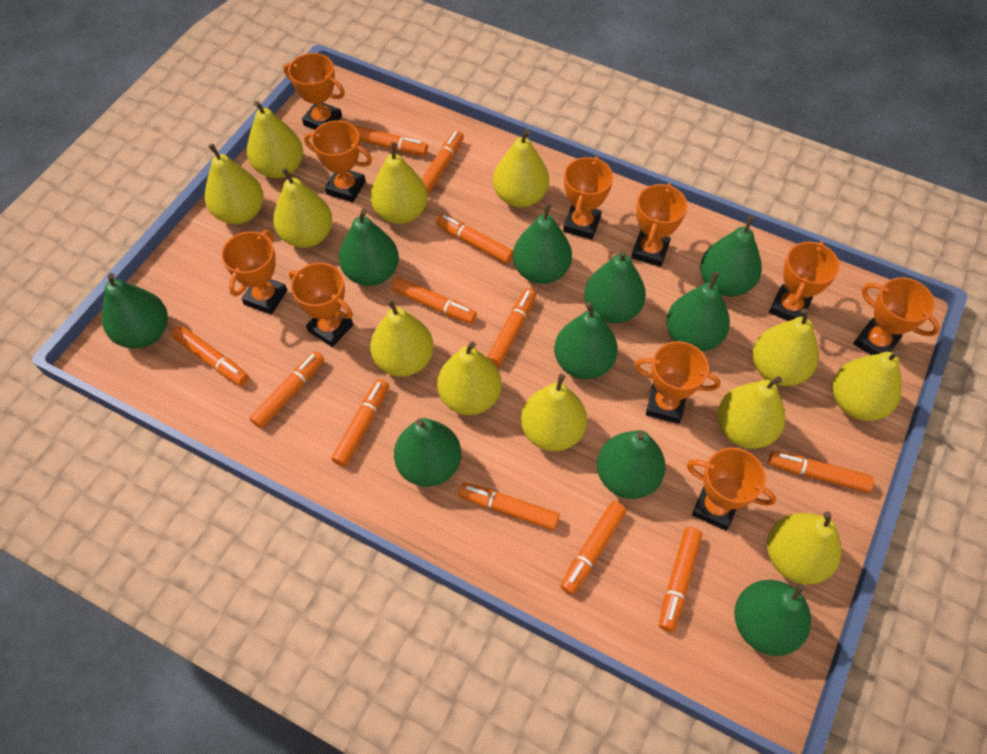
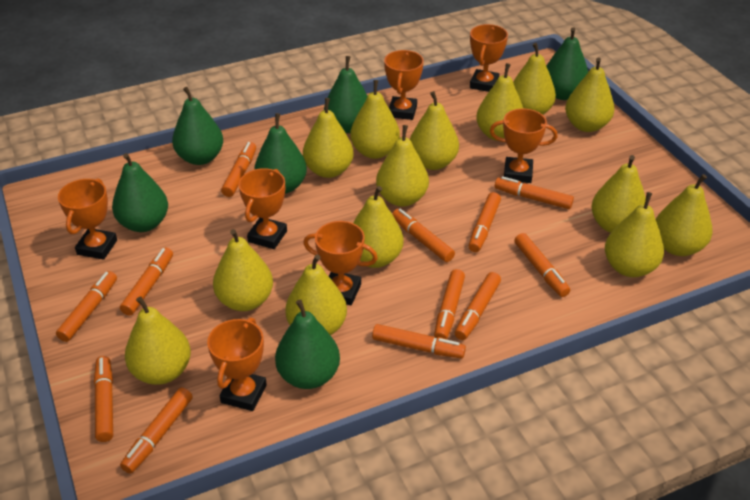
green pear: [102,273,168,349] [339,209,399,286] [394,418,461,487] [513,203,572,284] [554,302,618,379] [584,250,646,324] [597,430,666,499] [666,272,730,352] [700,216,762,296] [734,580,811,656] = 10 -> [112,153,168,232] [172,87,223,165] [255,113,307,194] [275,299,340,389] [324,56,367,133] [547,27,588,100] = 6
orange trophy: [221,230,287,315] [284,53,345,130] [289,263,353,347] [304,120,372,202] [563,156,613,240] [631,183,688,267] [634,341,721,424] [687,447,776,531] [769,241,840,321] [853,277,940,355] = 10 -> [58,178,117,260] [207,318,267,411] [239,168,287,249] [303,221,378,305] [384,50,424,120] [470,24,508,92] [490,108,557,183] = 7
yellow pear: [205,143,264,224] [247,101,303,178] [273,168,332,248] [370,142,428,224] [370,299,434,377] [437,342,502,415] [493,129,549,208] [521,374,587,451] [717,376,785,449] [753,308,818,386] [767,511,842,584] [832,350,902,421] = 12 -> [125,296,191,385] [213,229,273,311] [285,254,347,335] [303,98,354,178] [350,80,400,159] [353,186,404,268] [376,125,429,207] [410,91,459,170] [476,63,524,141] [513,43,556,115] [565,58,615,132] [591,155,646,233] [605,192,664,277] [656,174,712,256] = 14

